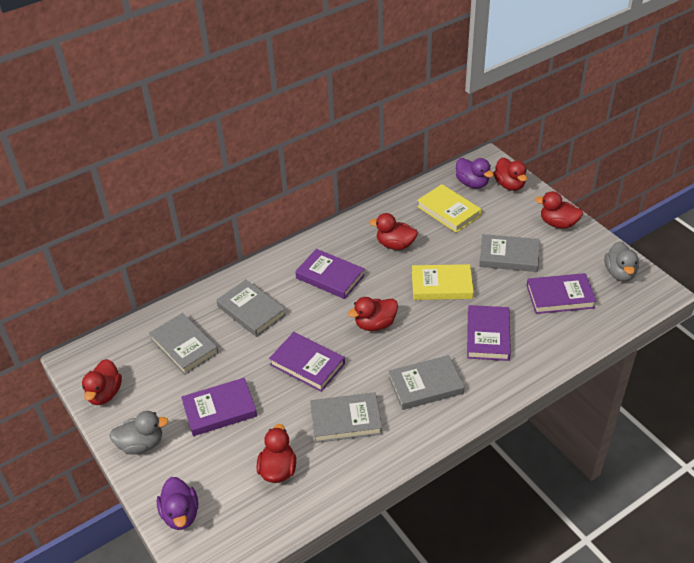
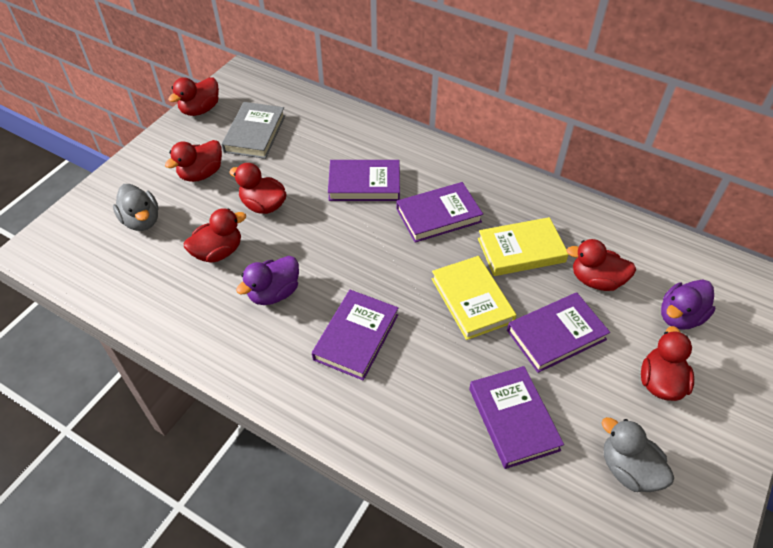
grey book: [149,313,219,375] [216,280,286,337] [310,392,382,443] [389,355,465,410] [479,234,539,272] = 5 -> [221,102,285,159] = 1

